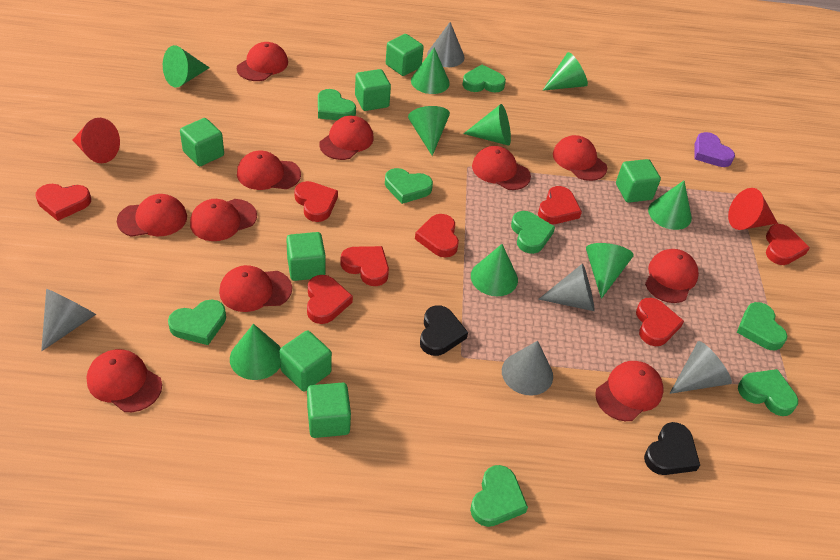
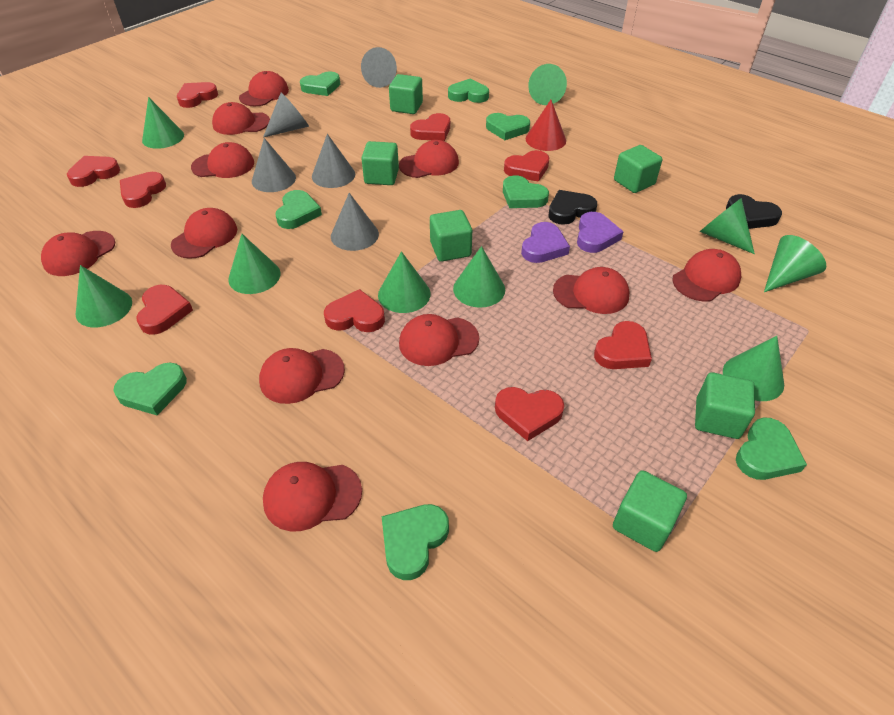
green cube: [180,118,224,166] [279,331,332,392] [286,232,326,281] [307,383,351,438] [355,69,391,111] [386,34,424,76] [616,159,661,203] = 7 -> [361,141,399,185] [389,74,423,114] [430,210,472,262] [613,470,687,552] [614,145,662,193] [695,372,755,439] = 6
purple heart: [695,132,735,167] = 1 -> [521,222,570,263] [577,212,624,253] = 2
red cone: [73,118,120,163] [728,188,778,230] = 2 -> [526,100,566,151] = 1
red heart: [36,184,91,221] [294,181,338,222] [307,275,353,324] [340,246,389,286] [415,214,459,258] [538,186,582,224] [636,298,684,346] [766,224,810,265] = 8 -> [67,156,120,187] [120,172,166,208] [137,285,193,335] [177,82,218,108] [324,289,385,332] [410,113,450,141] [495,387,564,441] [504,150,550,182] [594,321,652,369] = 9

